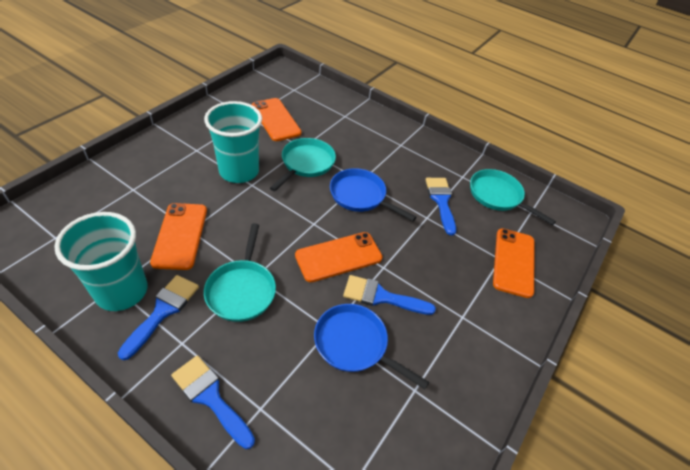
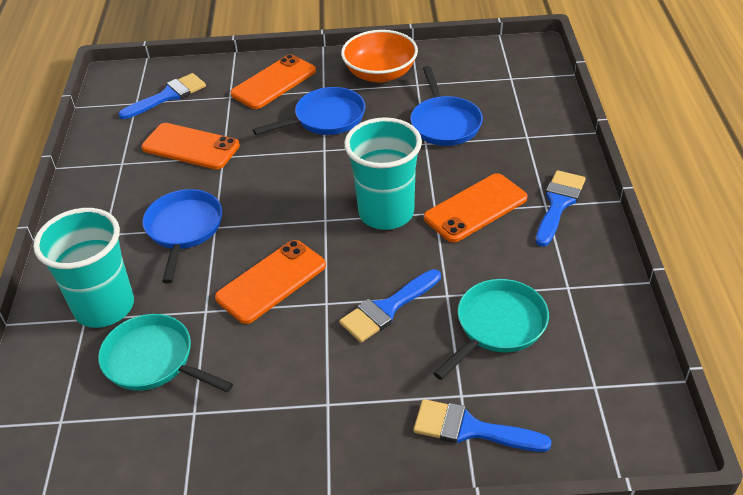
blue pan: [314,304,429,390] [330,168,416,221] = 2 -> [142,189,222,284] [253,87,365,135] [410,66,483,146] = 3
orange bowl: none = 0 -> [341,30,418,83] = 1
turquoise pan: [204,223,276,322] [270,138,336,191] [470,169,556,225] = 3 -> [98,314,233,393] [433,279,549,380] = 2

